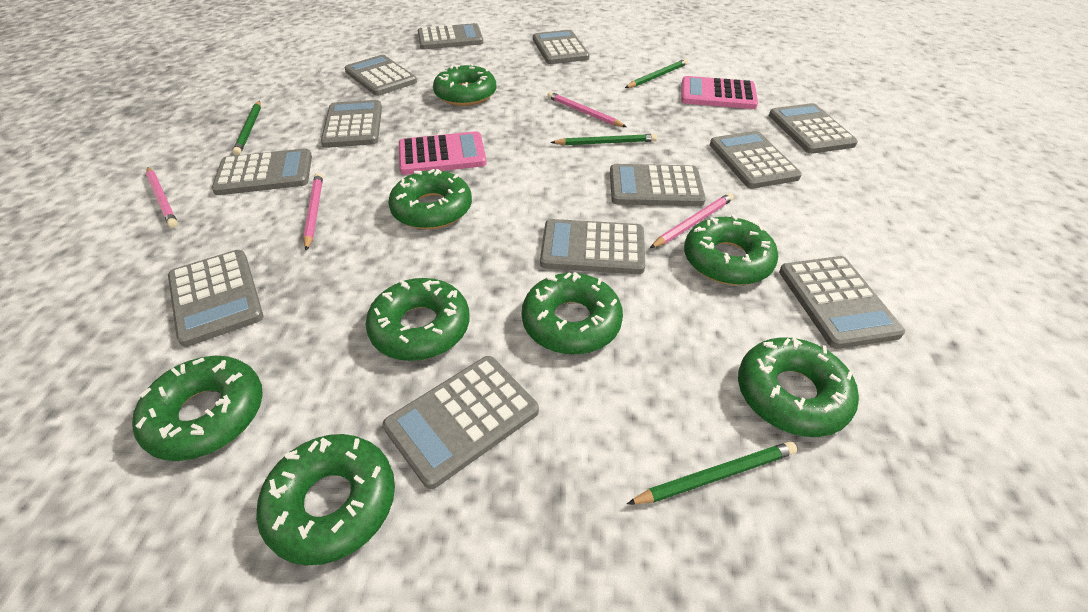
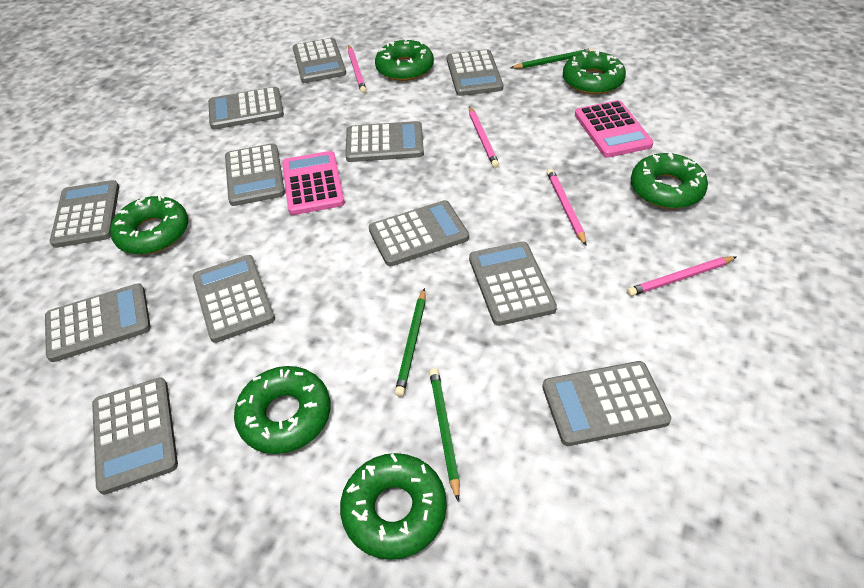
green donut: [132,356,263,461] [256,434,395,566] [365,278,470,361] [388,169,472,229] [433,63,496,106] [522,272,623,354] [684,215,778,285] [738,337,859,437] = 8 -> [110,195,188,255] [234,366,331,454] [340,453,447,560] [375,38,434,81] [563,50,626,95] [631,152,708,209] = 6
green pencil: [233,101,261,155] [551,134,657,145] [625,59,688,88] [627,441,797,504] = 4 -> [395,288,426,397] [429,368,460,502] [511,48,594,69] = 3

